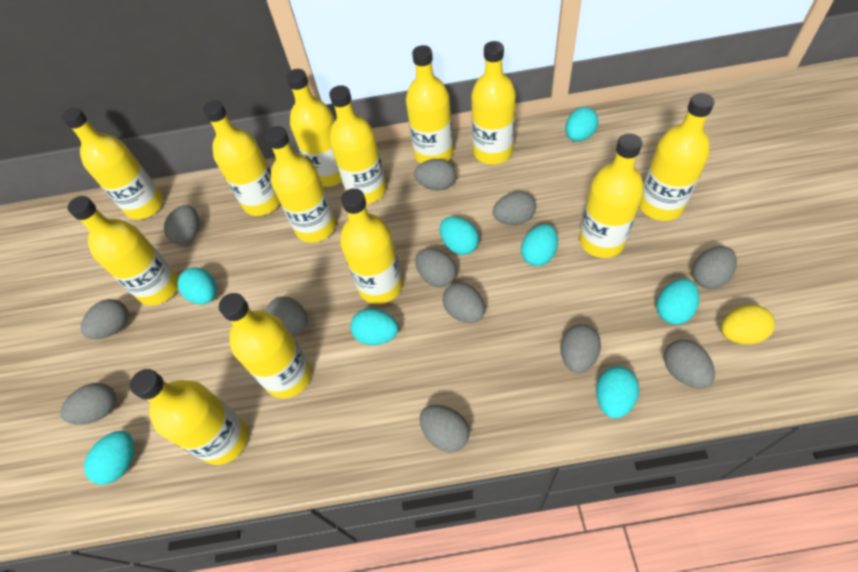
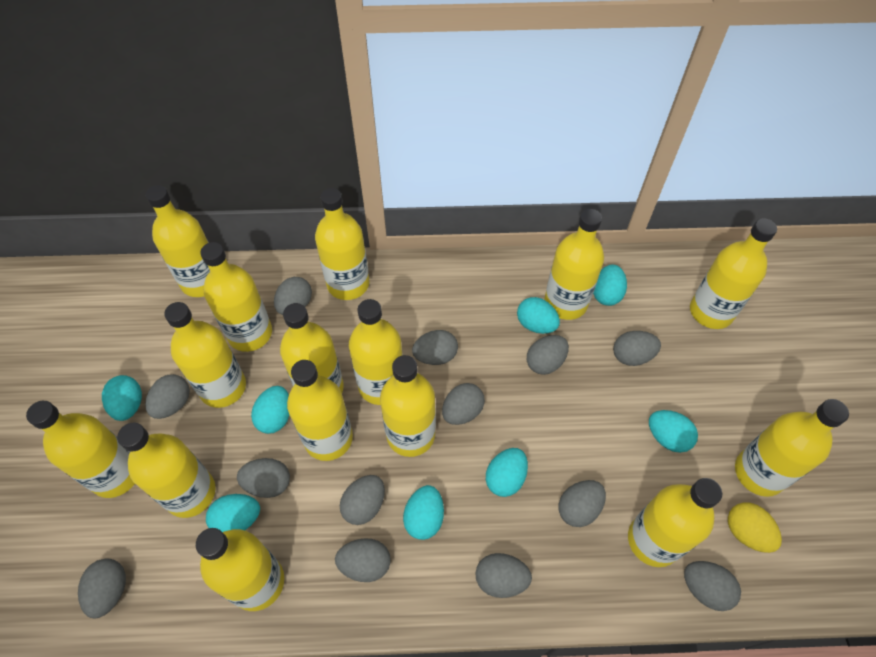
grey egg: [61,383,116,425] [81,299,129,339] [164,205,199,245] [266,297,308,335] [414,159,456,191] [415,248,457,287] [420,405,470,453] [443,282,485,323] [493,191,536,225] [561,324,601,373] [664,340,715,388] [692,246,737,289] = 12 -> [78,559,126,618] [145,374,190,419] [237,458,290,498] [274,277,312,315] [335,538,391,582] [340,475,385,525] [412,330,458,365] [442,383,485,425] [476,553,532,598] [527,335,569,375] [558,480,606,527] [613,331,661,366] [684,561,741,611] = 13
yellow bottle: [61,107,163,220] [67,196,179,305] [130,369,248,465] [203,100,280,216] [219,293,312,398] [265,126,336,243] [286,69,342,187] [329,85,386,204] [340,188,403,304] [406,45,453,164] [471,41,516,164] [579,133,644,258] [639,93,715,221] = 13 -> [26,401,135,498] [117,423,216,518] [145,185,210,297] [164,302,246,408] [196,528,284,611] [200,242,272,352] [280,303,344,393] [287,360,353,461] [315,188,370,300] [349,299,403,405] [380,355,436,457] [544,209,604,320] [628,478,722,567] [690,218,777,329] [735,399,849,497] = 15

